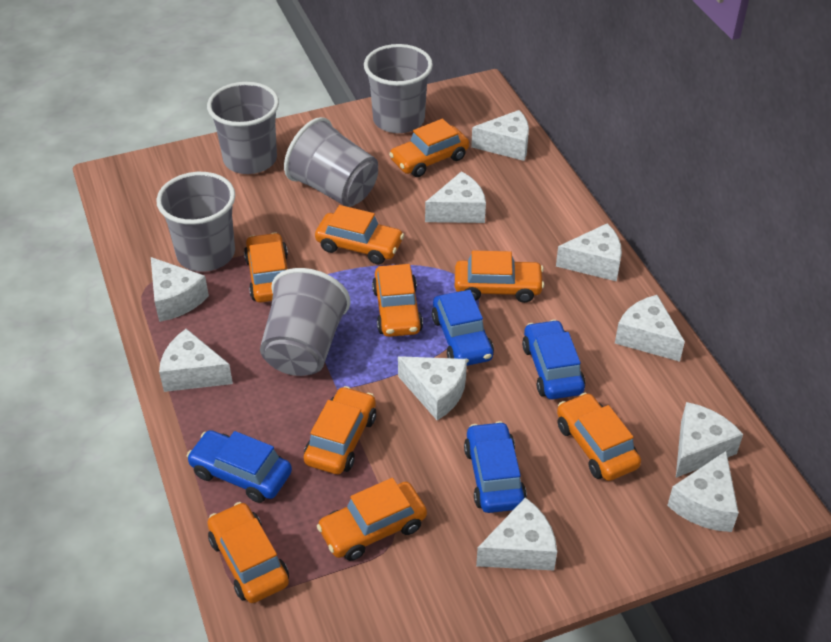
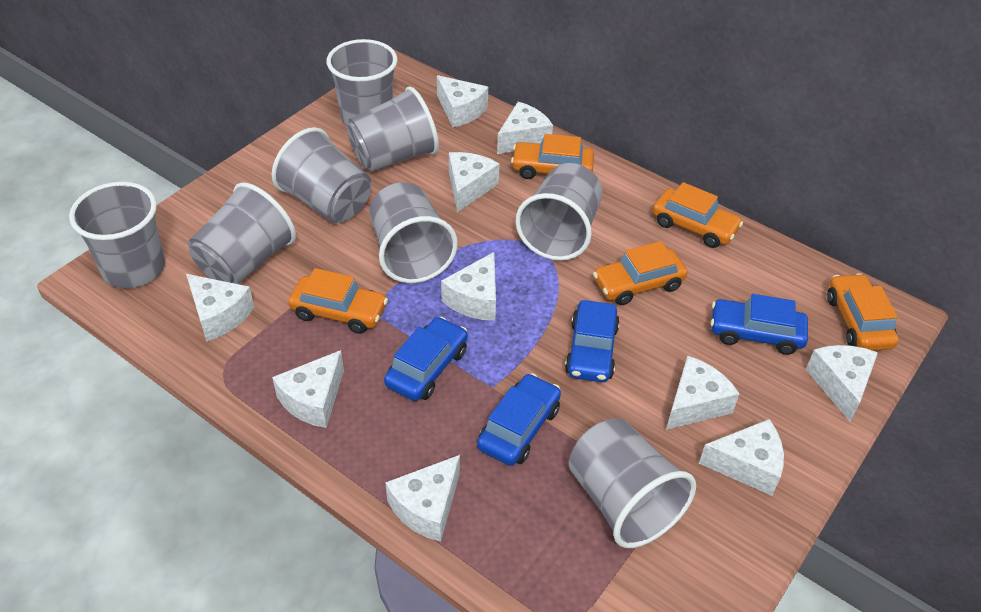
grey cup: [156,172,235,272] [207,82,279,174] [260,268,351,376] [284,117,378,207] [364,44,433,133] = 5 -> [69,182,165,288] [188,182,296,284] [272,127,371,224] [327,39,398,125] [347,86,439,172] [369,182,458,283] [515,163,603,261] [569,418,696,548] = 8
orange car: [207,502,289,603] [244,232,288,302] [304,386,376,474] [315,205,404,265] [317,478,427,561] [372,264,423,337] [389,119,469,177] [455,250,544,303] [557,393,641,481] = 9 -> [288,268,388,334] [511,134,594,179] [593,241,688,305] [652,182,743,248] [827,273,899,351] = 5

